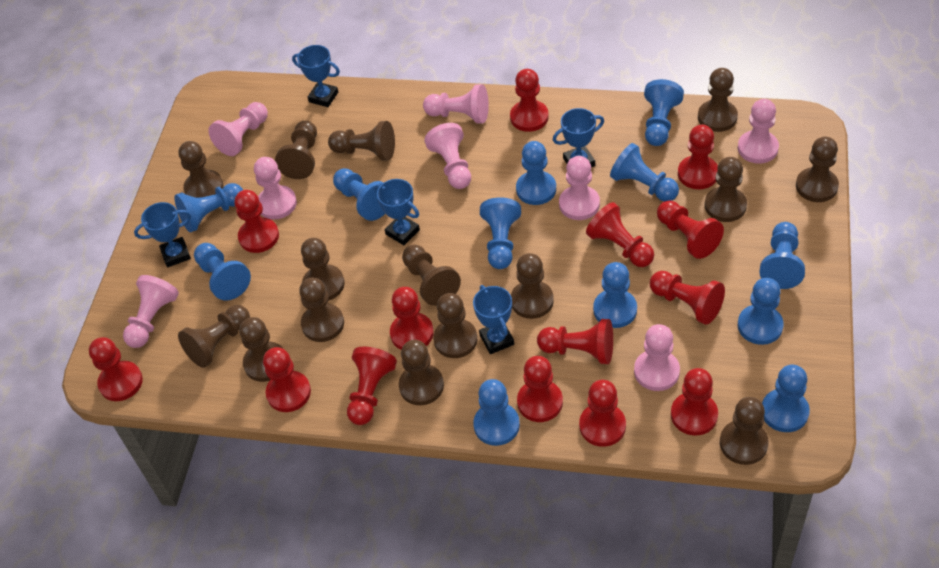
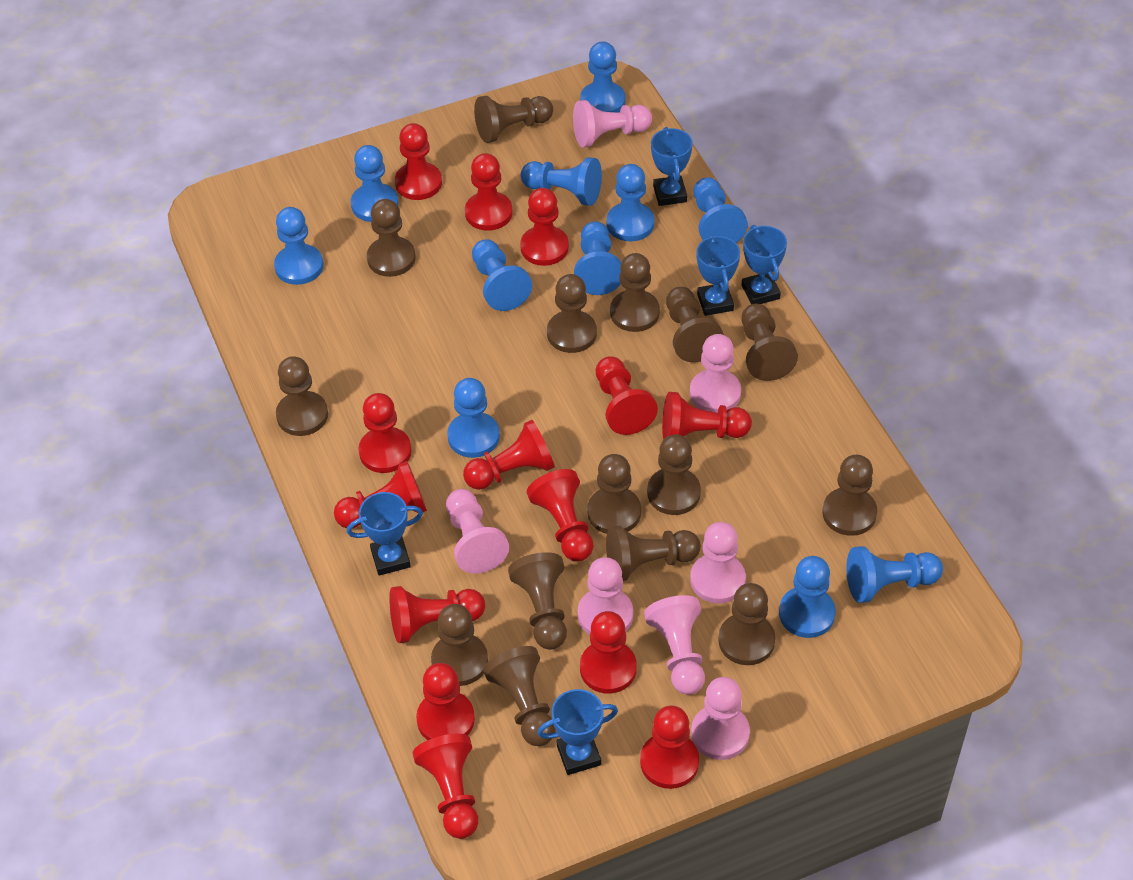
blue pawn: [174,183,243,232] [194,243,251,300] [333,168,385,221] [473,379,520,446] [480,197,521,269] [516,141,556,205] [593,262,637,328] [610,143,679,201] [644,79,684,146] [738,278,784,345] [760,222,805,289] [762,365,810,432] = 12 -> [274,207,323,285] [351,145,398,222] [447,378,500,458] [472,239,532,311] [521,157,602,206] [574,222,621,295] [580,41,626,113] [607,164,654,241] [694,177,748,243] [779,556,836,638] [846,546,943,603] = 11
pink pawn: [123,275,179,348] [208,102,268,156] [254,157,297,219] [423,84,489,124] [424,123,471,189] [559,156,600,220] [634,324,680,391] [738,99,779,164] = 8 -> [446,489,509,574] [573,100,652,147] [578,557,633,635] [644,595,705,695] [690,334,741,413] [690,522,746,604] [691,677,750,760] = 7

